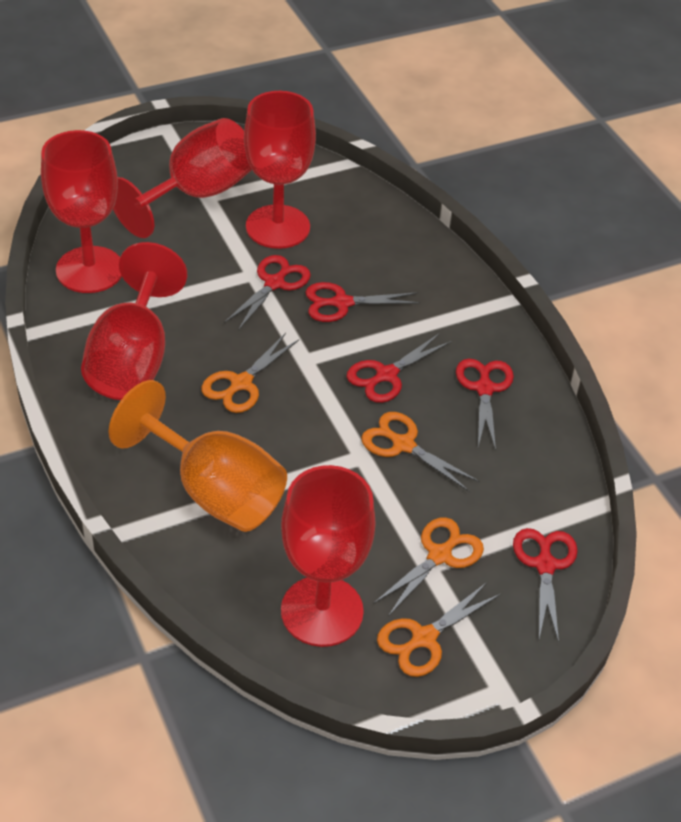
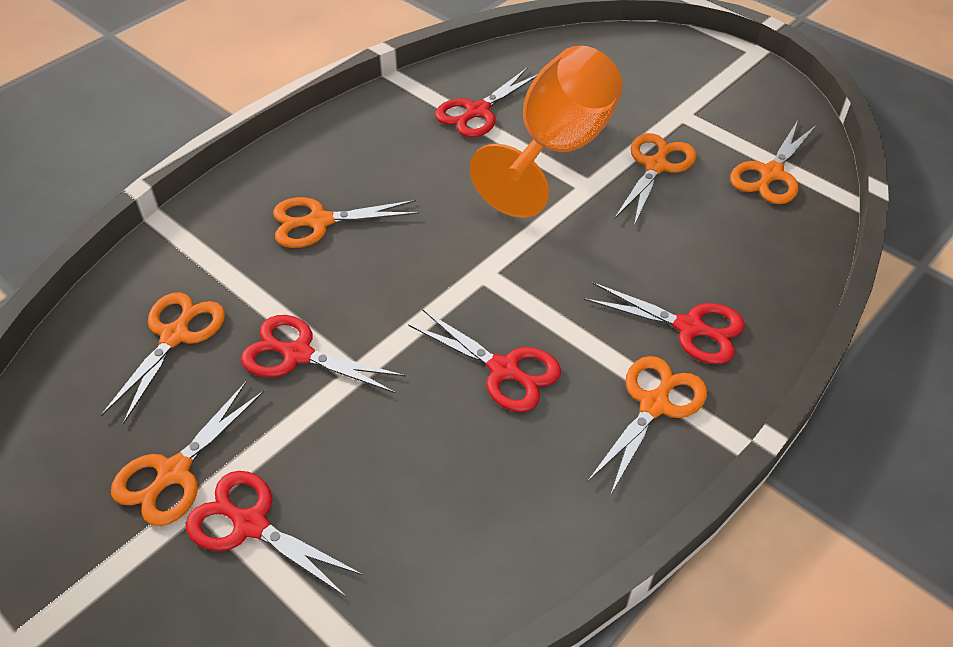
orange scissors: [201,333,299,413] [361,412,480,492] [373,517,484,616] [377,582,501,677] = 4 -> [100,292,225,425] [111,382,265,526] [273,197,419,248] [587,356,707,496] [614,133,696,226] [730,120,816,204] = 6
red goblet: [41,130,122,293] [81,242,187,400] [113,118,252,238] [244,91,316,249] [281,465,376,647] = 5 -> none = 0

